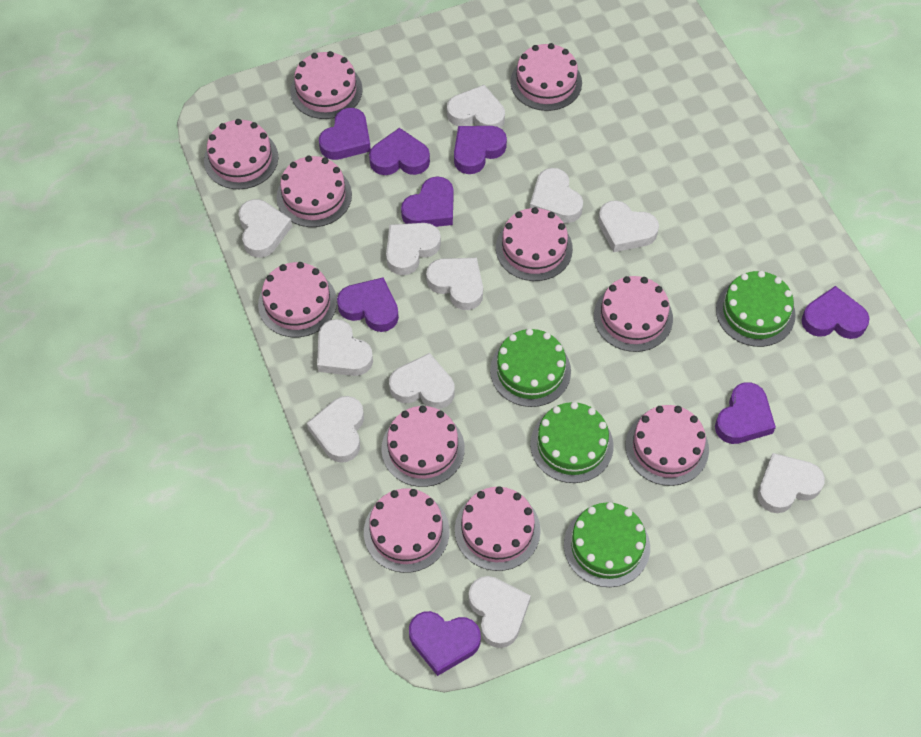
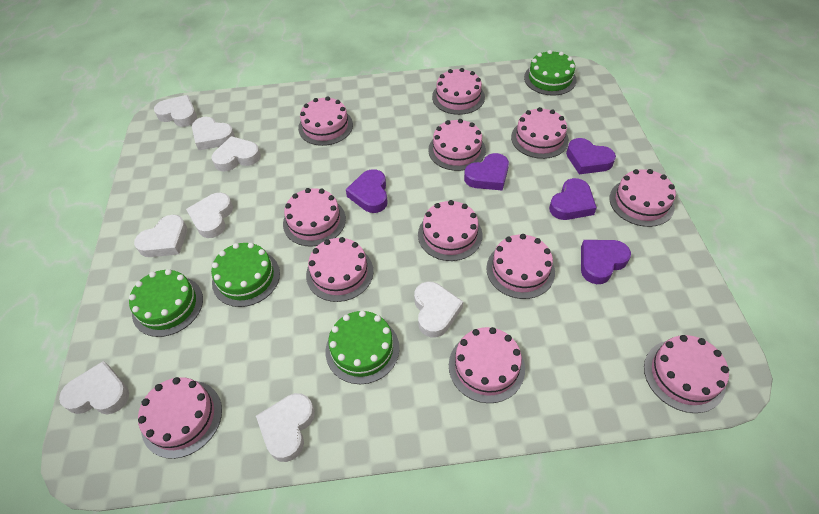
pink cake: [204,119,278,189] [258,262,337,337] [277,156,352,227] [290,51,363,119] [364,488,450,573] [381,406,465,487] [455,486,541,571] [496,207,573,281] [510,43,582,111] [594,276,673,352] [626,405,709,486] = 11 -> [138,377,222,459] [283,188,346,247] [298,96,353,146] [306,237,373,302] [418,200,482,261] [428,119,486,171] [432,68,485,115] [449,327,525,403] [486,234,555,299] [511,107,569,159] [609,169,676,227] [644,335,729,413] = 12
purple heart: [319,108,371,160] [337,278,399,332] [369,128,430,175] [401,177,454,227] [409,611,481,676] [454,126,507,174] [715,382,776,444] [801,286,870,339] = 8 -> [346,169,388,213] [464,153,509,191] [549,178,597,220] [566,138,616,174] [581,240,631,284] = 5
white heart: [239,199,292,258] [307,396,364,463] [317,319,373,376] [386,223,441,275] [389,353,454,409] [426,258,483,310] [447,85,505,129] [469,576,531,648] [530,168,583,223] [598,200,659,252] [757,453,825,513] = 11 -> [59,361,129,414] [134,215,187,257] [154,95,197,127] [186,193,233,238] [192,117,235,150] [211,136,261,172] [256,393,315,462] [414,282,463,338] = 8

